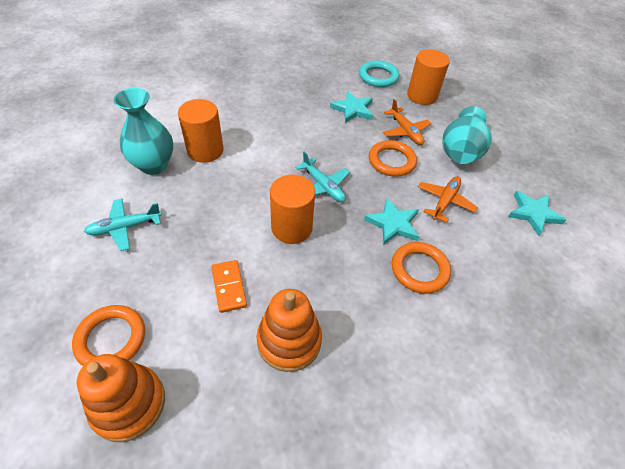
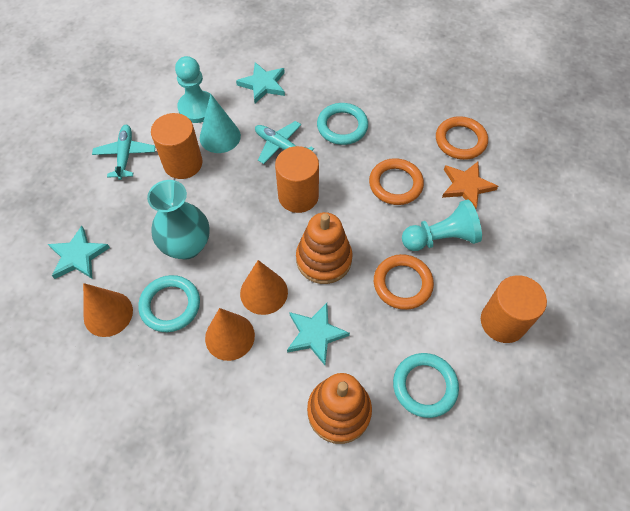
orange cone: none = 0 -> [83,283,133,337] [205,308,255,361] [240,260,288,315] = 3
orange domino: [212,260,247,313] = 1 -> none = 0
orange plane: [383,99,431,145] [418,176,478,223] = 2 -> none = 0
orange star: none = 0 -> [442,162,498,209] = 1
turquoise cone: none = 0 -> [200,94,241,153] = 1
turquoise pawn: none = 0 -> [175,56,210,123] [402,199,482,251] = 2
turquoise ring: [359,60,399,87] = 1 -> [138,275,200,332] [317,103,368,145] [393,353,459,418] = 3
turquoise vase: [113,88,173,175] [442,106,492,164] = 2 -> [147,180,210,259] = 1

